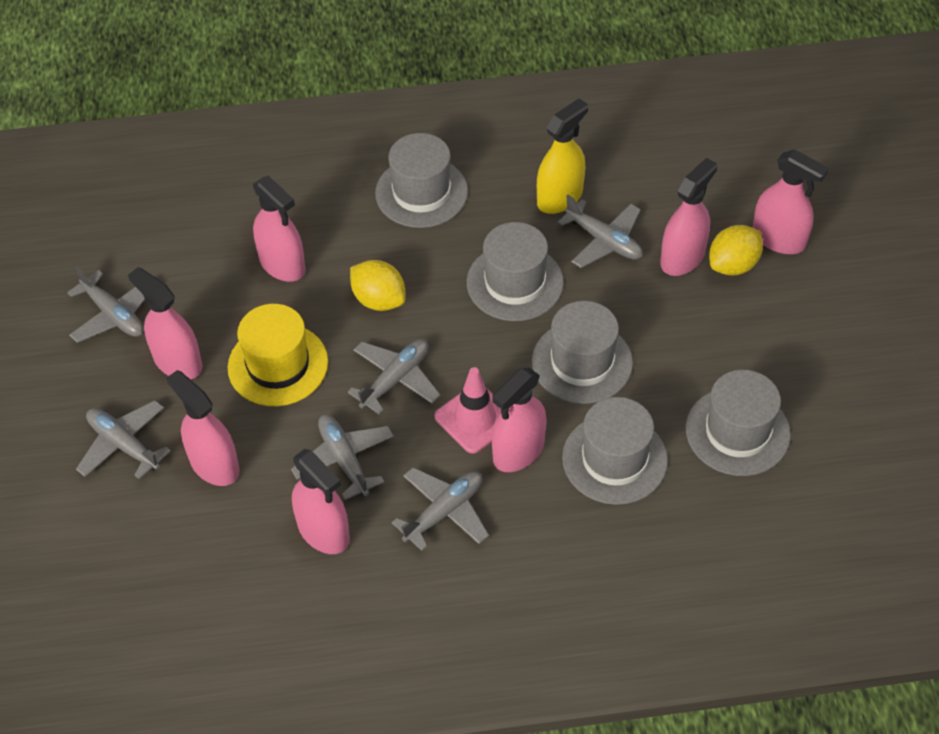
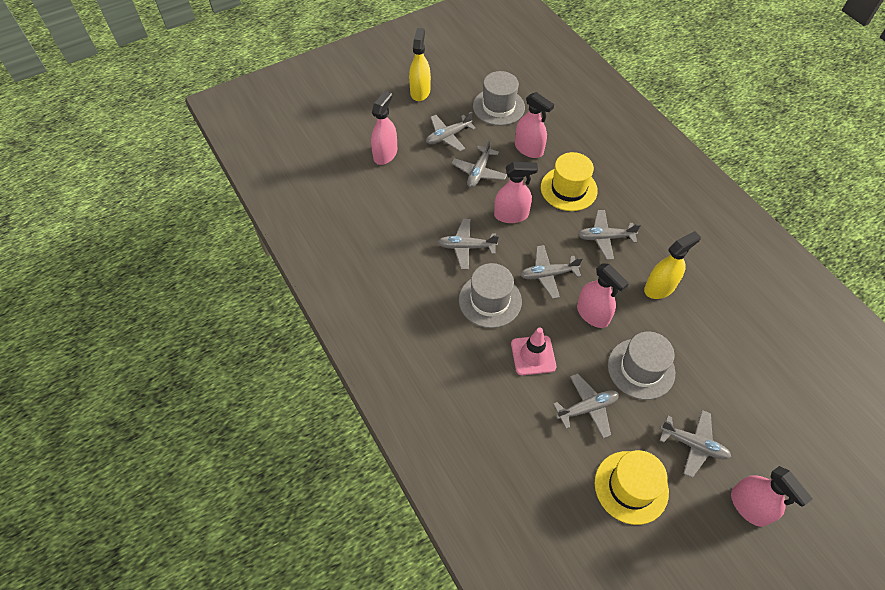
grey hat: [375,133,468,228] [467,222,564,321] [532,301,633,404] [562,397,668,505] [686,370,791,476] = 5 -> [459,263,522,328] [473,71,525,126] [608,332,675,400] = 3
grey plane: [67,266,145,343] [76,400,171,479] [291,415,394,500] [348,339,440,414] [392,467,489,551] [557,195,643,268] = 6 -> [426,112,476,152] [438,219,499,270] [451,139,507,188] [520,245,583,299] [553,373,619,438] [578,210,641,260] [659,410,731,478] = 7
pink spray bottle: [128,267,202,380] [166,370,240,486] [253,176,305,282] [292,449,350,554] [492,368,547,472] [660,158,717,276] [752,149,829,254] = 7 -> [371,91,397,165] [494,162,538,223] [515,92,554,158] [577,263,629,328] [731,466,813,527] = 5
yellow hat: [228,304,328,406] = 1 -> [541,152,598,211] [595,450,669,525] = 2
yellow lemon: [350,260,406,311] [709,225,763,275] = 2 -> none = 0
yellow spray bottle: [537,99,588,214] = 1 -> [409,28,431,101] [644,231,701,299] = 2

